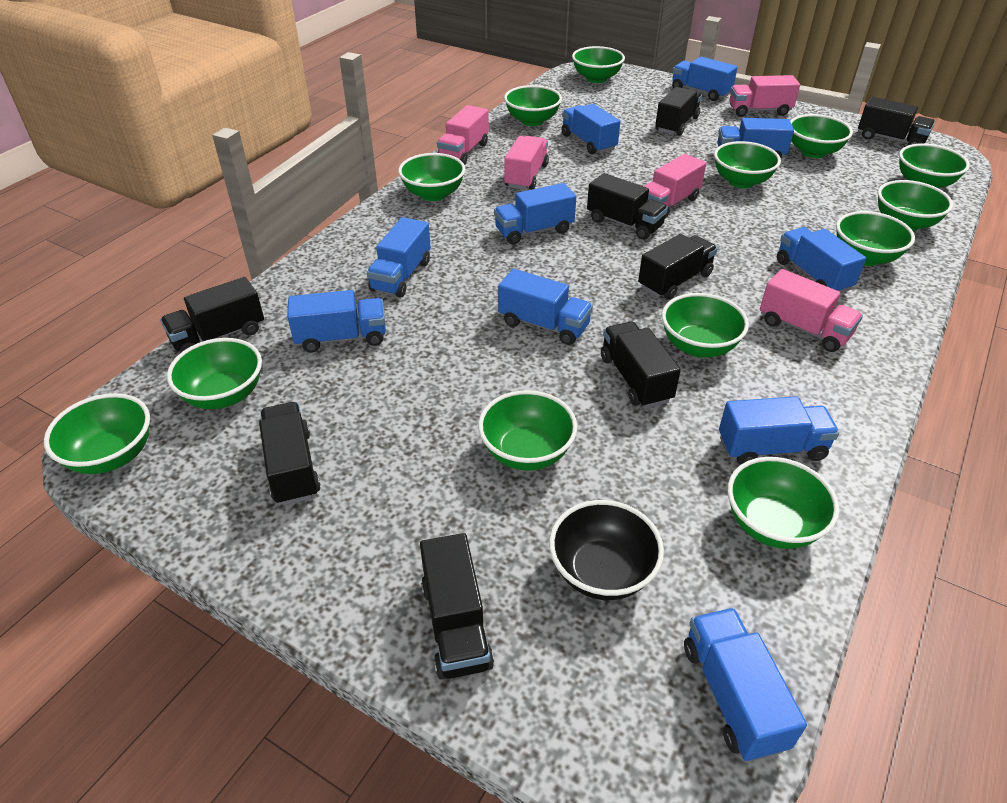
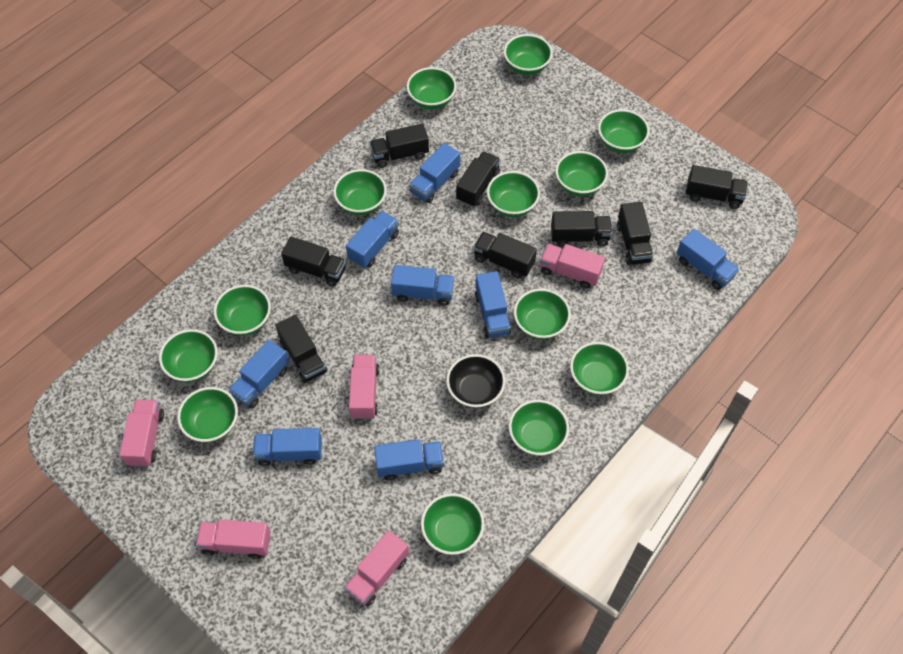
blue truck: [287,290,386,353] [367,217,431,297] [494,183,576,245] [498,269,593,345] [561,104,621,154] [672,56,738,101] [684,608,807,762] [717,118,794,158] [719,396,839,465] [777,227,866,293] = 10 -> [228,340,289,408] [253,428,322,466] [346,211,399,268] [374,439,444,480] [391,265,454,306] [409,143,460,203] [475,271,511,338] [677,229,739,290] = 8

